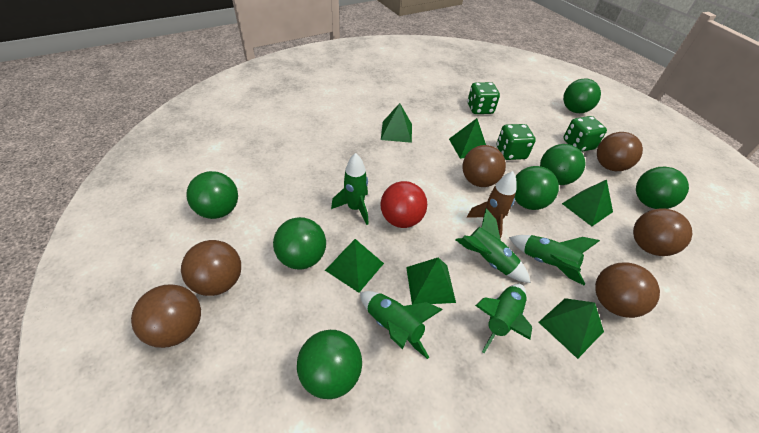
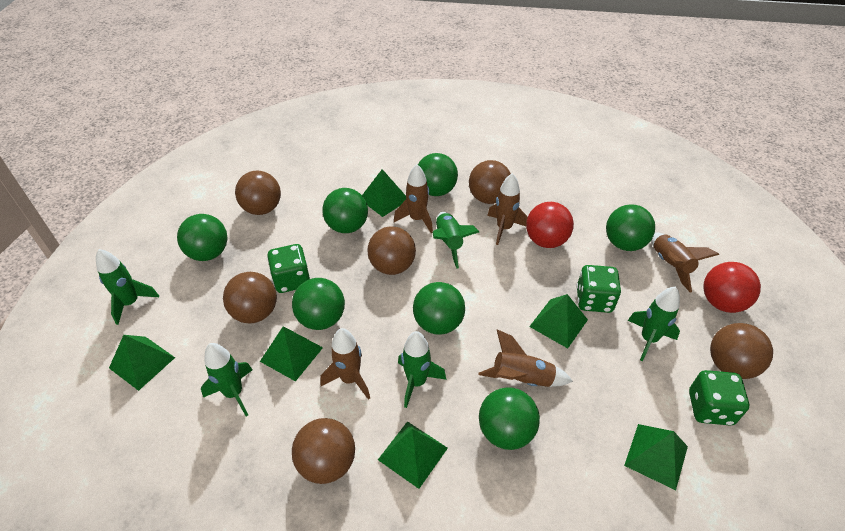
brown rocket: [467,171,517,239] = 1 -> [321,328,370,400] [394,164,433,233] [479,329,573,387] [487,173,528,245] [651,233,719,292] = 5
red ball: [381,181,427,228] = 1 -> [526,202,574,248] [703,262,761,313] = 2

